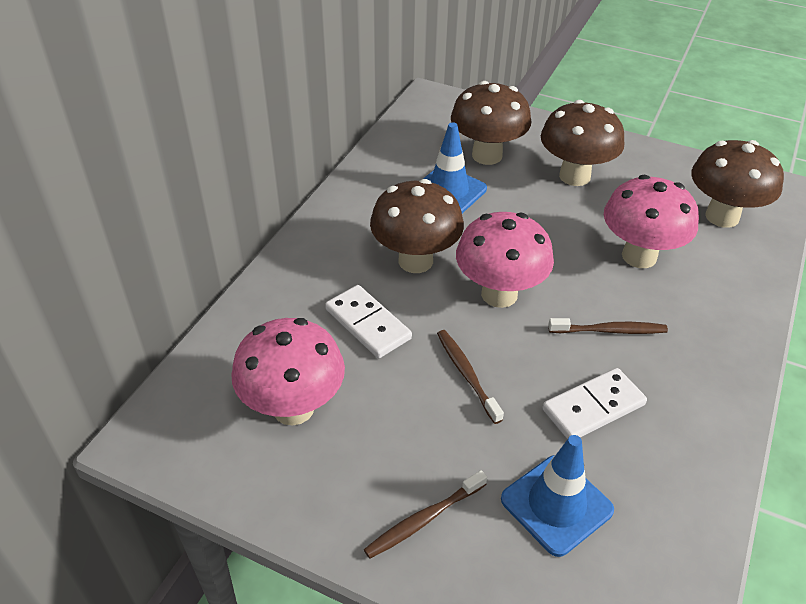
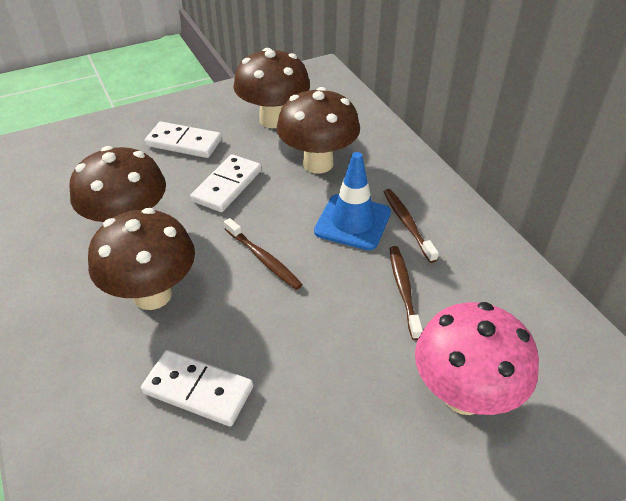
blue traffic cone: [423,122,487,213] [501,435,614,557] = 2 -> [314,152,391,250] = 1
pink mushroom: [231,318,345,426] [456,212,554,308] [604,175,699,268] = 3 -> [415,302,539,415] = 1
white domino: [325,285,412,358] [542,368,647,439] = 2 -> [141,350,253,426] [145,122,222,158] [190,154,262,212] = 3

